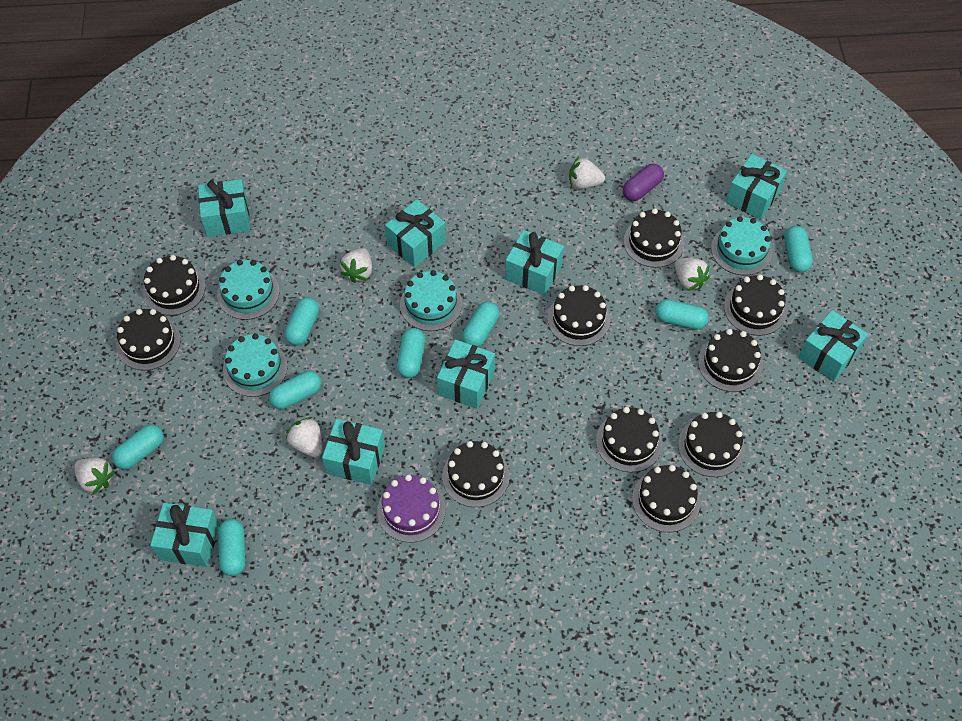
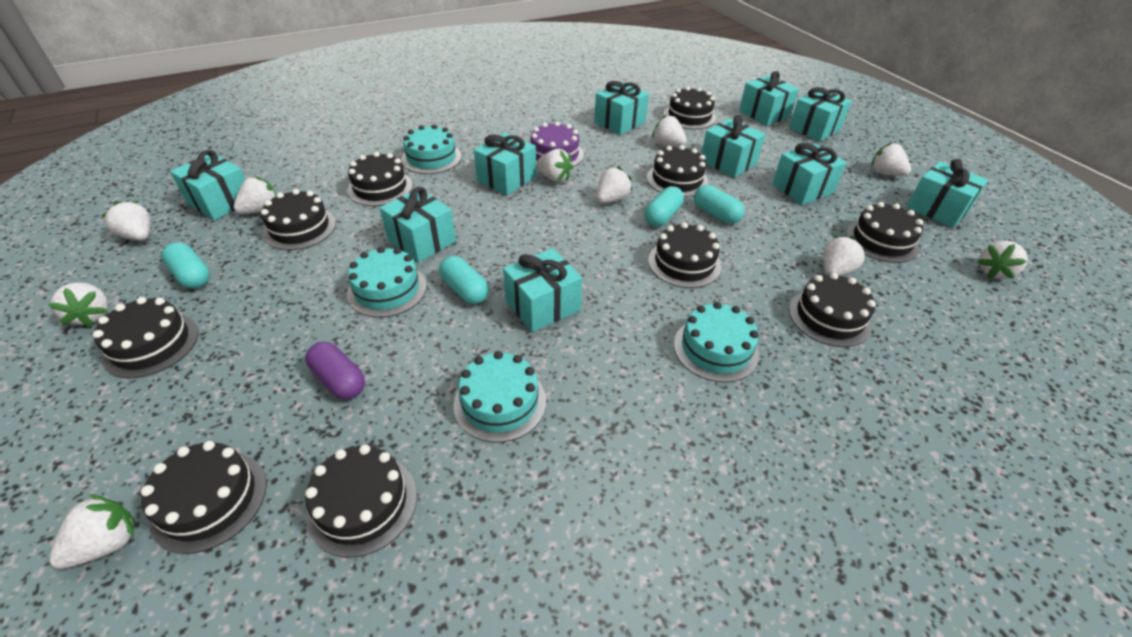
turquoise capsule: [112,425,164,470] [218,519,246,576] [269,371,321,409] [285,297,319,346] [397,328,425,378] [462,301,499,347] [655,299,709,330] [784,226,813,273] = 8 -> [162,243,210,288] [439,256,489,304] [645,186,684,226] [694,185,744,224] = 4
turquoise gift: [150,503,219,567] [198,179,250,237] [322,419,385,485] [385,199,446,267] [437,340,495,409] [505,230,564,295] [726,154,787,220] [798,310,868,382] = 8 -> [170,150,245,220] [380,187,456,263] [474,133,536,195] [503,248,582,332] [594,81,649,135] [701,115,766,178] [739,71,799,126] [772,143,846,205] [789,87,852,141] [906,159,988,228] = 10
white strawberry: [74,458,115,494] [286,417,322,458] [340,248,372,283] [569,157,605,189] [675,258,710,291] = 5 -> [48,282,108,327] [49,494,136,569] [101,201,151,241] [233,176,276,214] [536,149,573,182] [597,166,632,204] [652,115,687,147] [823,236,867,276] [871,142,911,176] [977,241,1028,279] = 10

